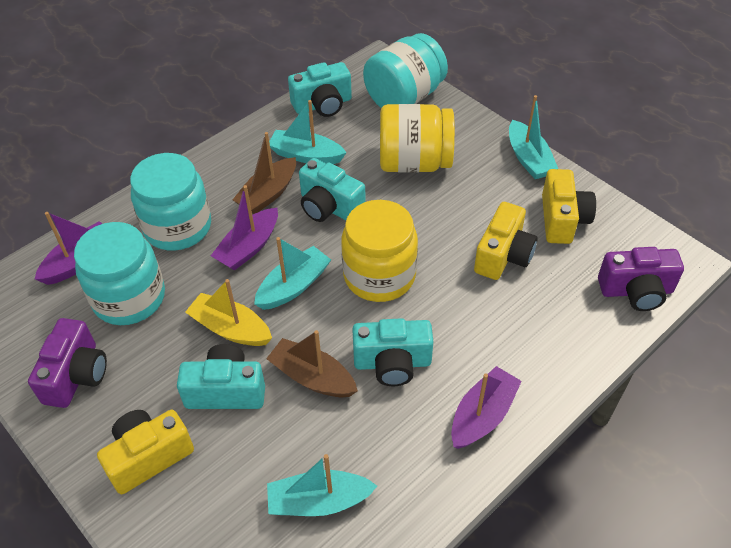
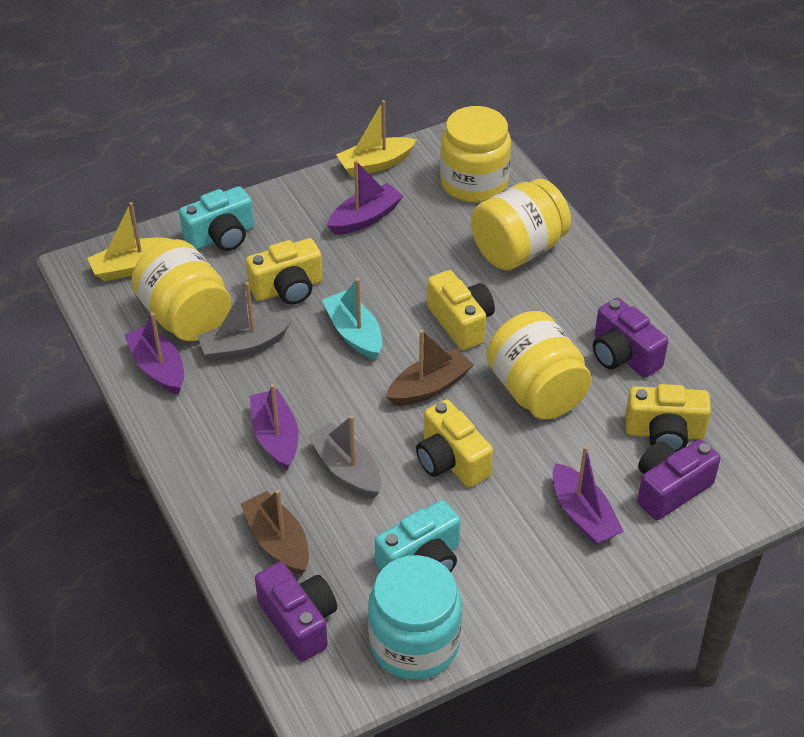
grey boat: none = 0 -> [197,282,291,361] [308,415,381,498] = 2
purple boat: [35,212,102,285] [211,185,278,271] [451,366,522,449] = 3 -> [124,313,184,394] [250,384,298,470] [327,160,403,235] [553,446,624,545] = 4
purple camera: [28,318,107,408] [598,247,684,311] = 2 -> [255,562,337,661] [593,298,668,378] [637,439,721,520] = 3
turquoise boat: [254,237,331,310] [267,454,377,516] [269,100,347,164] [509,95,558,179] = 4 -> [322,278,382,360] = 1
turquoise camera: [177,344,265,409] [288,62,352,117] [299,158,366,222] [352,318,433,386] = 4 -> [179,186,254,251] [375,500,460,572] = 2
turquoise jar: [74,222,165,325] [130,153,211,251] [363,33,448,108] = 3 -> [368,555,462,680] = 1
yellow boat: [185,279,272,346] = 1 -> [87,202,173,281] [336,100,417,177] = 2
yellow camera: [97,410,194,494] [474,202,538,280] [542,169,596,244] = 3 -> [246,238,323,305] [416,400,493,487] [427,270,495,350] [625,384,711,452] = 4
yellow jar: [341,200,418,302] [380,104,455,173] = 2 -> [131,239,231,341] [440,106,511,202] [471,179,571,270] [486,311,592,420] = 4

